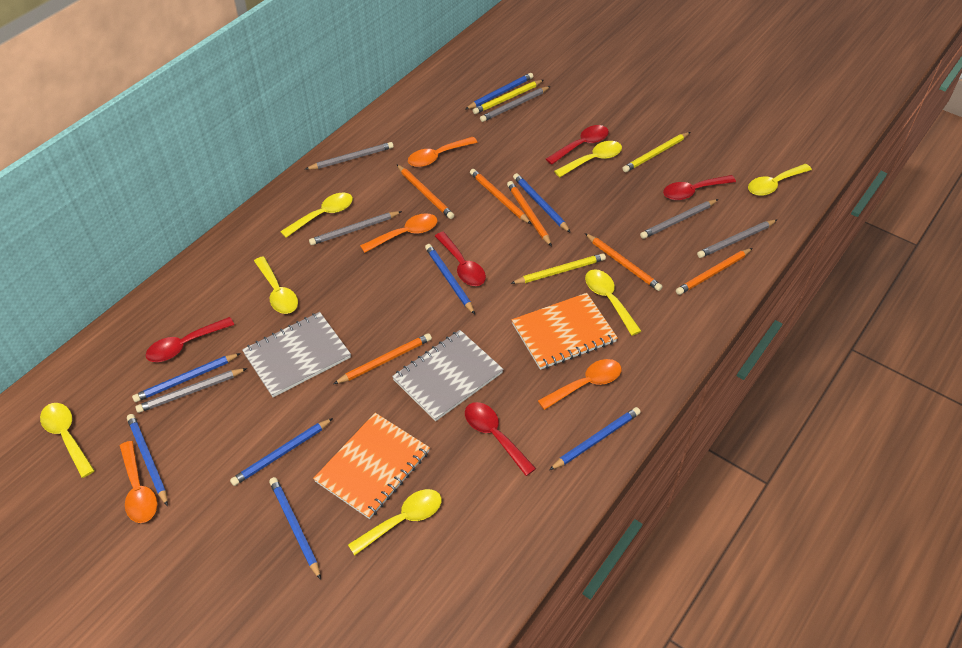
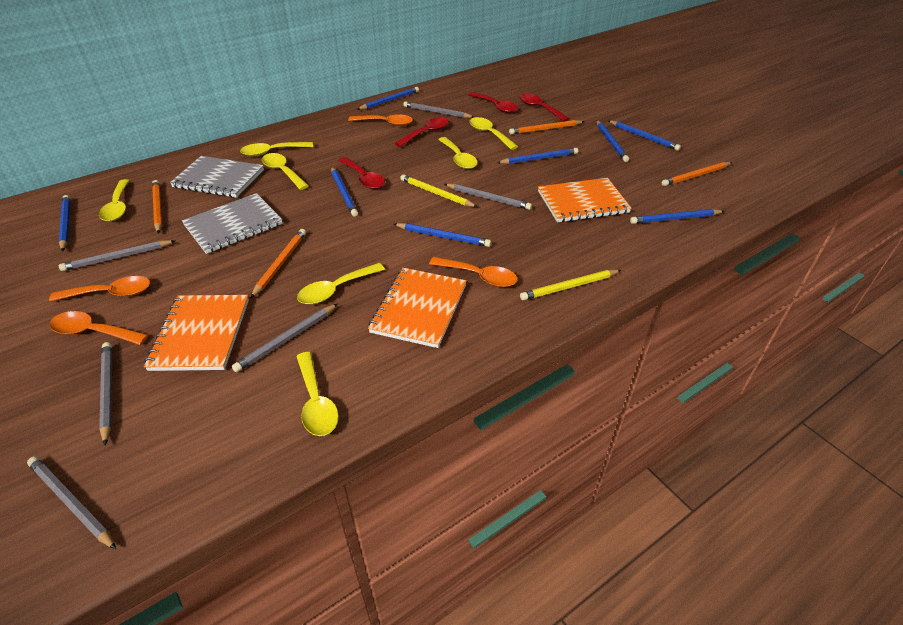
orange notebook: [313,413,430,519] [512,293,618,370] = 2 -> [144,295,249,371] [368,268,467,348] [538,178,632,222] = 3
orange pencil: [334,333,432,384] [397,164,454,219] [470,169,531,224] [507,181,552,246] [585,233,663,291] [676,248,753,295] = 6 -> [152,180,162,234] [251,229,306,298] [509,120,585,135] [662,162,732,186] = 4
red spoon: [146,317,234,362] [435,232,486,286] [465,402,536,476] [546,125,609,165] [663,175,736,200] = 5 -> [339,157,385,189] [394,117,449,147] [468,92,518,113] [519,94,570,121] = 4
yellow pencil: [473,80,544,114] [511,253,606,284] [622,132,690,172] = 3 -> [400,174,477,207] [520,270,621,300] = 2

